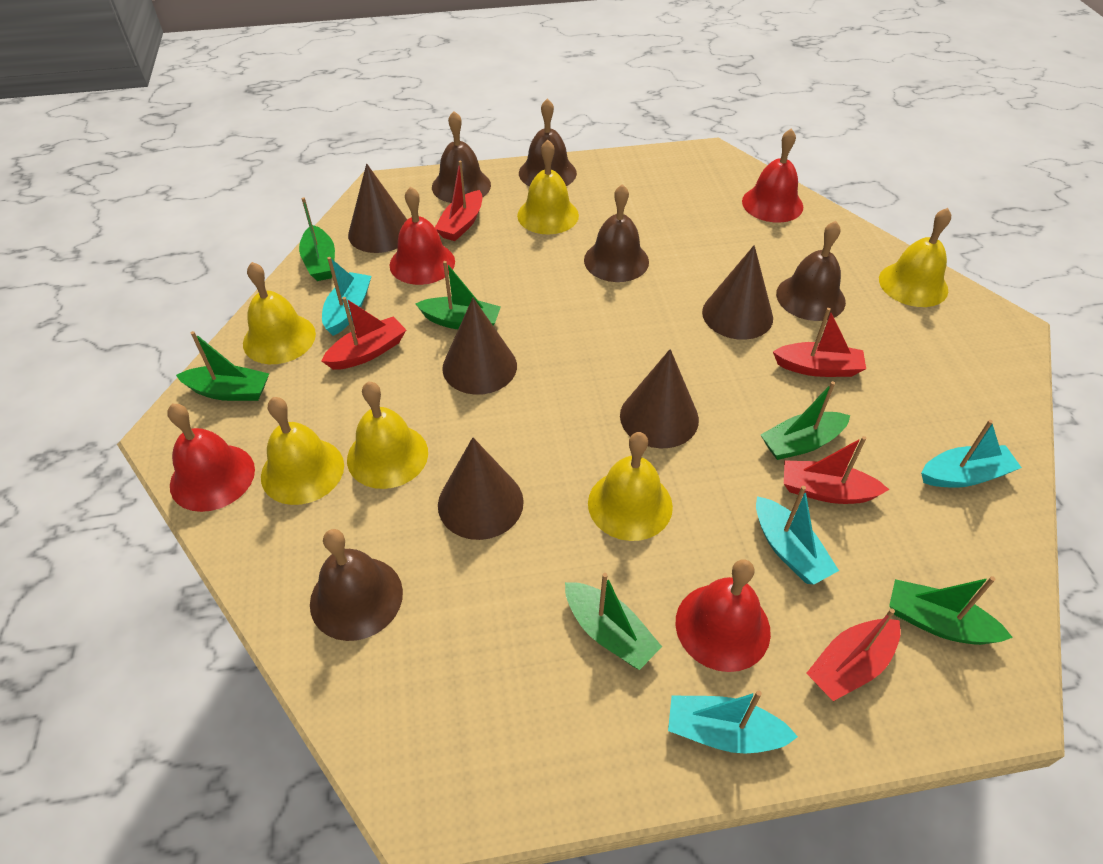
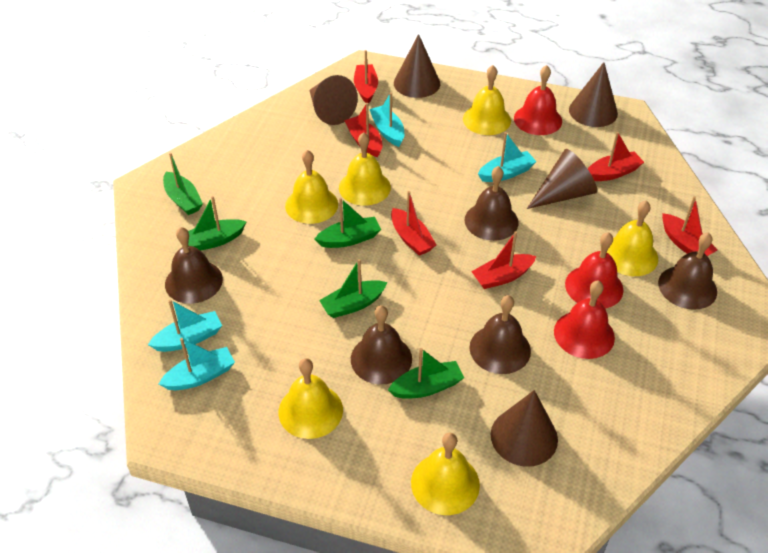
green boat: [176,331,269,401] [299,197,335,281] [415,261,501,329] [565,573,662,670] [761,381,850,460] [889,576,1013,645] = 6 -> [163,153,203,215] [188,196,247,251] [315,198,381,248] [319,259,387,318] [388,348,464,399] = 5
red bell: [167,404,255,512] [390,186,455,285] [676,559,771,672] [742,128,803,223] = 4 -> [514,65,562,135] [554,280,615,359] [565,232,623,309] = 3
red boat: [322,297,406,370] [435,161,482,241] [773,308,866,377] [784,436,889,504] [806,608,901,701] = 5 -> [344,103,382,157] [354,50,378,103] [391,191,437,256] [471,231,536,289] [588,132,644,181] [662,196,717,256] = 6

